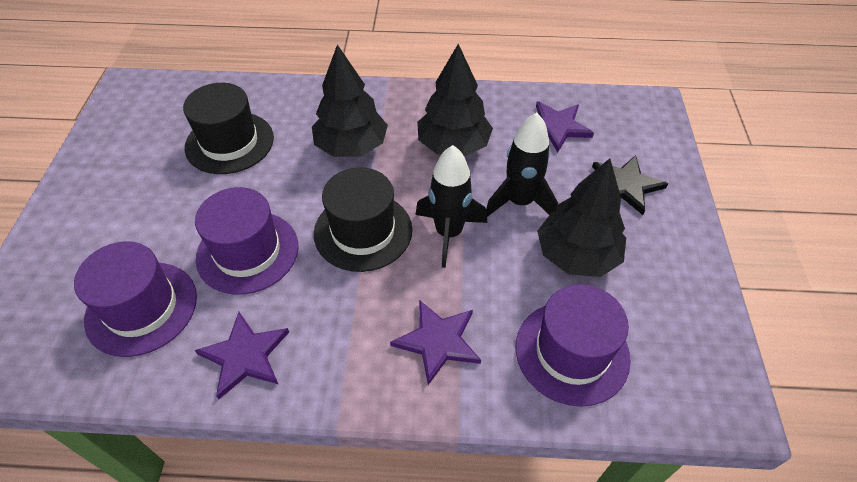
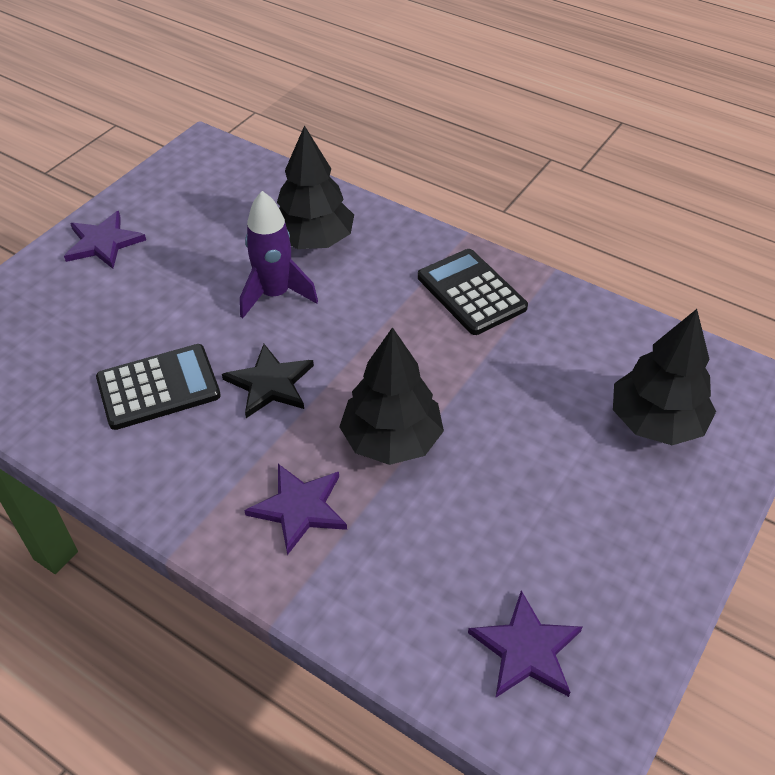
black calculator: none = 0 -> [96,344,221,430] [418,249,528,335] = 2
black hat: [183,83,274,174] [314,167,412,272] = 2 -> none = 0
black rocket: [415,145,487,268] [486,112,558,217] = 2 -> none = 0
purple hat: [74,241,197,357] [195,187,299,295] [516,284,631,407] = 3 -> none = 0
purple rocket: none = 0 -> [240,191,318,318] = 1

